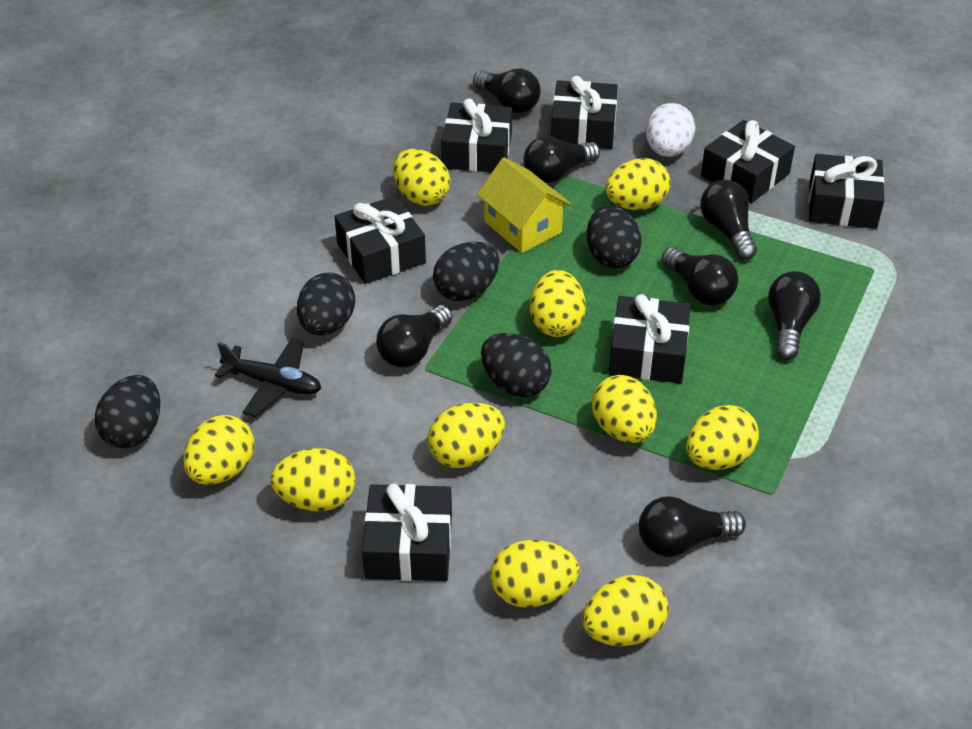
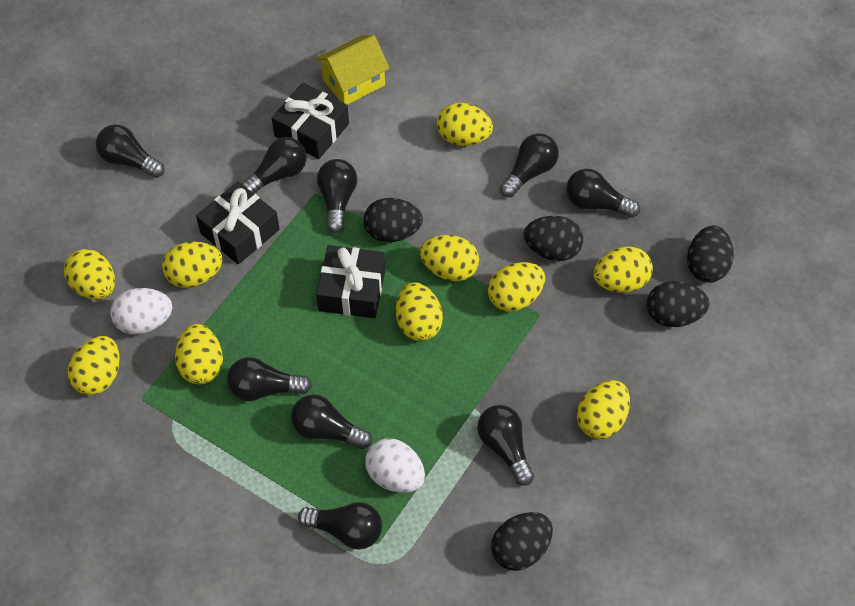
black gift: [334,196,426,284] [362,483,452,581] [441,98,512,172] [551,76,618,149] [609,294,691,383] [701,120,795,203] [809,154,884,229] = 7 -> [196,181,280,264] [272,83,349,159] [316,245,386,318] = 3
black light bulb: [376,305,452,368] [473,69,541,113] [523,136,600,183] [639,496,746,557] [662,247,738,305] [700,180,757,260] [768,271,821,360] = 7 -> [96,124,165,178] [227,357,312,401] [241,137,307,193] [291,394,372,449] [298,502,382,550] [317,159,357,233] [477,405,534,486] [500,133,559,197] [566,169,640,218] = 9
black plane: [215,338,321,417] = 1 -> none = 0
white egg: [646,103,695,157] = 1 -> [110,288,172,334] [365,438,425,493] = 2

